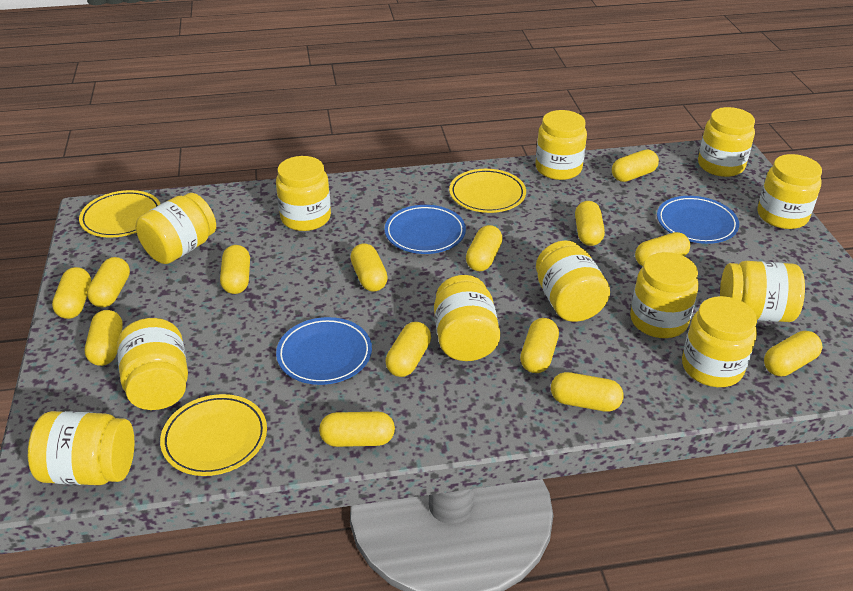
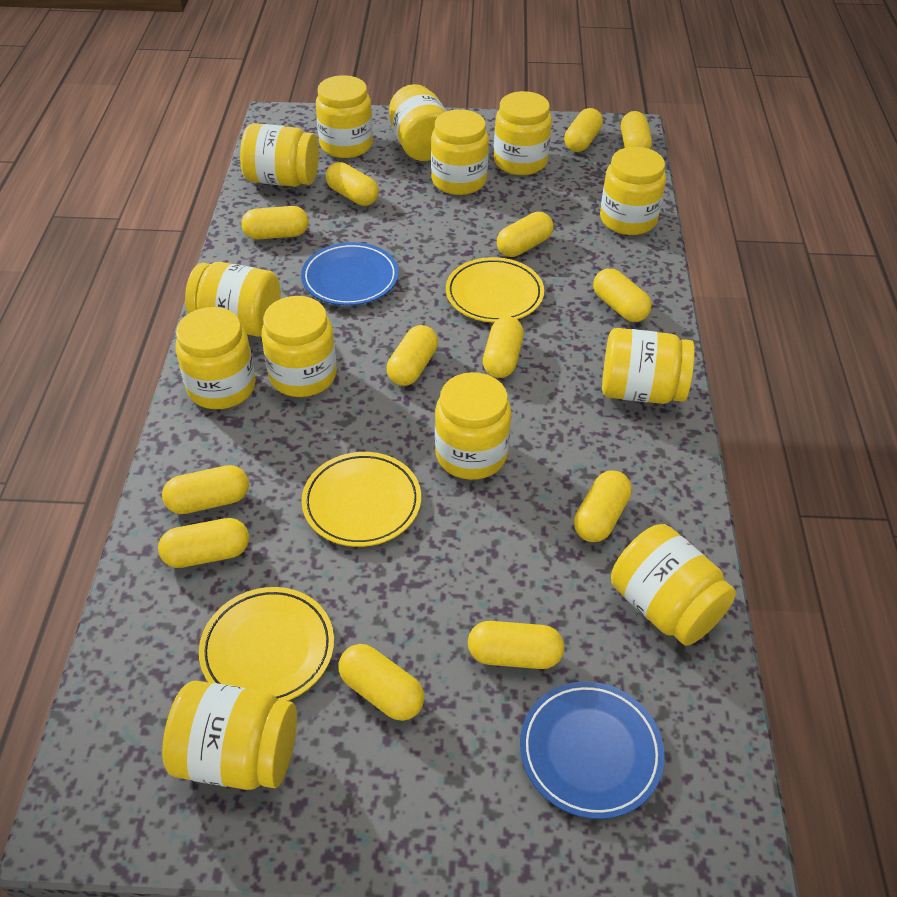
blue plate: [276,317,372,385] [385,205,466,254] [657,196,739,244] = 3 -> [301,242,399,306] [520,681,665,819] = 2
yellow capsule: [52,267,91,319] [85,310,123,366] [87,257,130,307] [220,245,250,294] [319,412,395,447] [350,243,388,292] [386,322,431,377] [466,225,503,271] [520,318,559,373] [551,372,623,412] [575,201,605,246] [612,150,659,182] [635,232,690,266] [764,331,822,376] = 14 -> [158,518,249,568] [162,465,249,514] [241,206,309,240] [326,162,379,206] [338,644,424,721] [387,325,438,386] [468,621,564,669] [483,316,524,378] [497,212,553,257] [564,108,603,152] [574,470,632,542] [593,268,652,322] [621,111,652,149] = 13
yellow jar: [28,411,135,485] [117,318,188,410] [135,193,216,264] [276,156,331,231] [434,275,500,361] [535,110,587,180] [536,240,610,322] [630,252,699,338] [682,296,757,387] [698,107,755,177] [720,261,805,322] [757,154,822,229] = 12 -> [162,681,297,790] [175,307,256,409] [185,262,281,337] [240,123,319,187] [261,296,337,397] [316,75,373,158] [389,84,446,161] [431,109,489,195] [435,372,511,480] [494,91,552,175] [600,147,666,235] [602,328,695,404] [611,524,736,646] = 13

